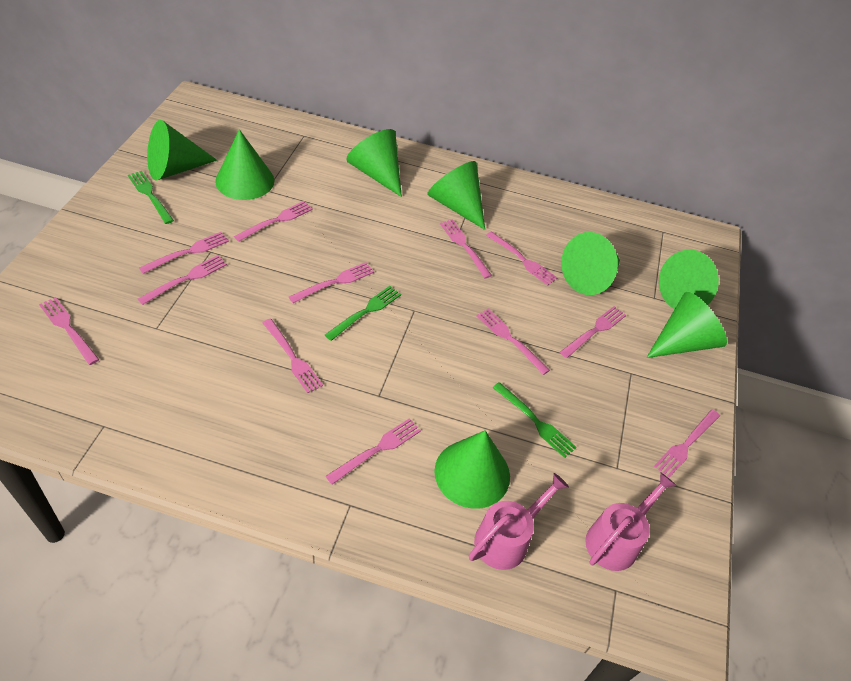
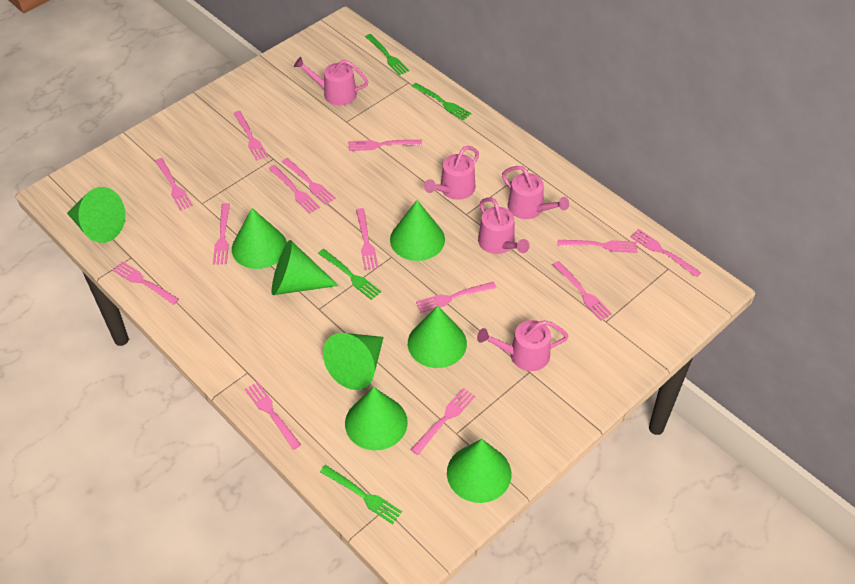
green fork: [128,171,174,224] [325,286,401,341] [493,382,577,458] = 3 -> [318,249,381,300] [320,465,402,524] [365,34,409,75] [412,83,471,121] = 4
pink fork: [39,297,99,365] [138,255,227,305] [139,232,229,274] [234,201,313,242] [262,319,323,393] [289,262,374,303] [326,418,421,485] [440,219,492,278] [476,309,550,375] [486,231,557,286] [560,306,626,358] [654,409,720,478] = 12 -> [112,261,179,305] [155,158,193,210] [213,203,230,265] [233,111,268,161] [245,382,301,450] [268,165,320,214] [282,158,336,205] [349,140,422,151] [356,208,379,270] [411,388,475,455] [416,282,496,313] [553,261,612,321] [558,240,637,253] [630,229,701,277] = 14
pink watering can: [469,473,569,570] [585,472,677,571] = 2 -> [294,57,369,105] [424,146,479,200] [477,320,568,371] [478,197,530,254] [502,166,569,219] = 5

